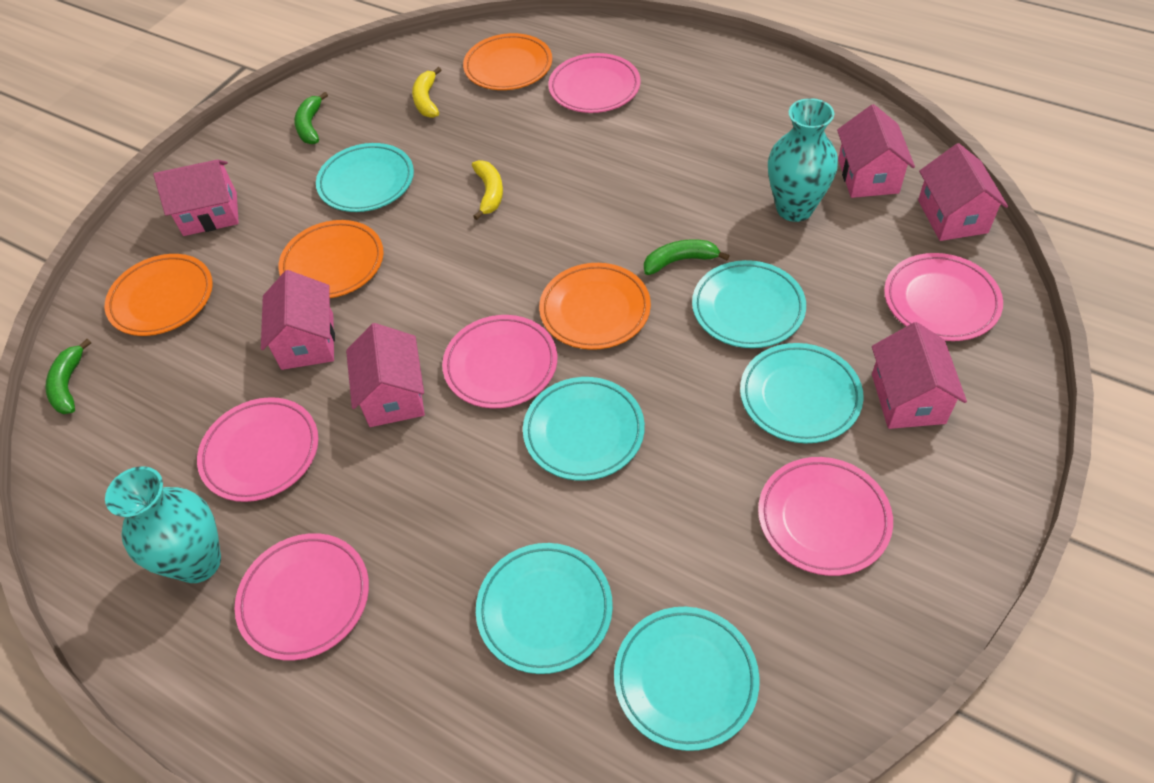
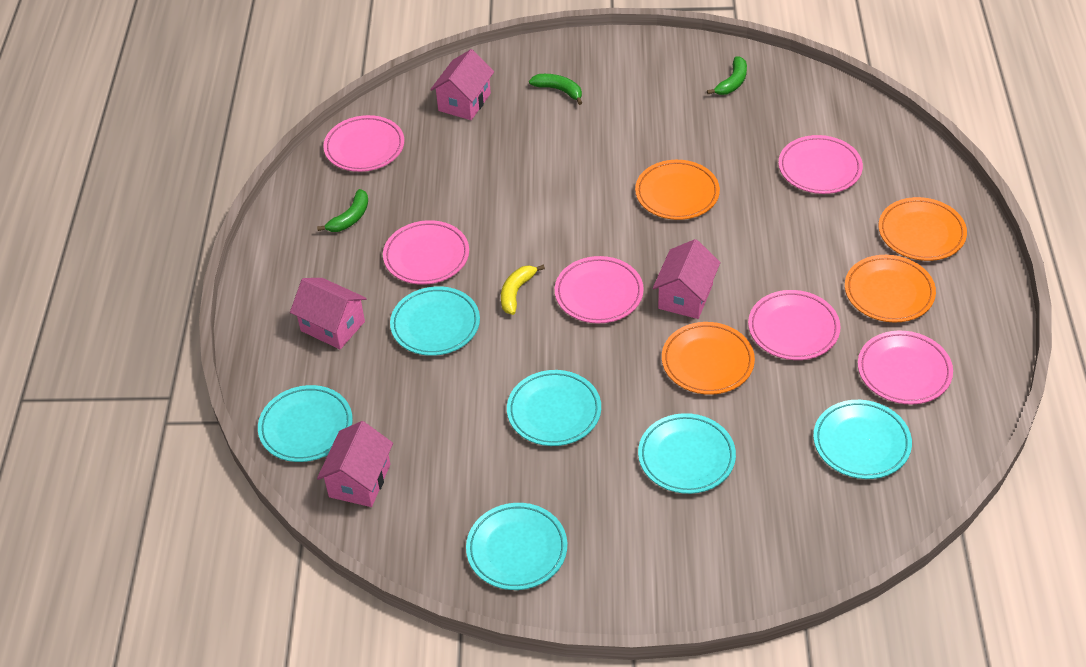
pink house: [153,159,239,236] [261,270,335,370] [346,323,425,427] [837,104,915,198] [872,322,967,429] [918,143,1008,241] = 6 -> [290,278,367,349] [317,421,393,507] [430,49,494,120] [653,239,721,319] = 4
turquoise vase: [105,466,221,583] [768,98,838,222] = 2 -> none = 0
yellow banana: [412,67,441,118] [472,160,503,220] = 2 -> [501,265,545,315] = 1

